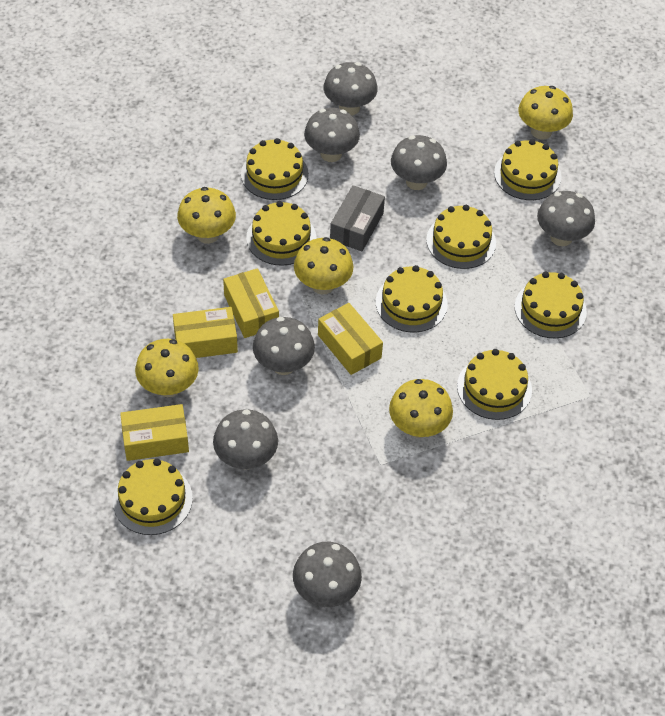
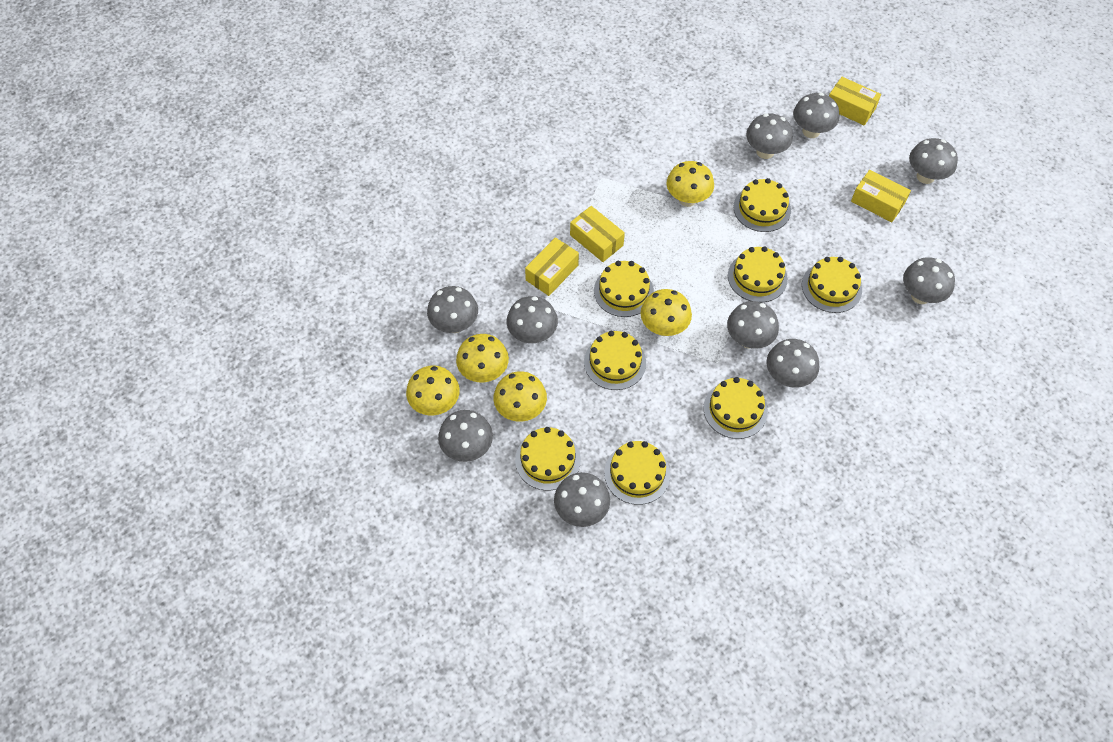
grey box: [330,185,385,251] = 1 -> none = 0
grey mushroom: [213,409,278,469] [253,317,315,375] [293,542,362,607] [304,108,360,162] [324,62,378,116] [391,135,447,190] [537,191,595,246] = 7 -> [427,286,478,333] [438,410,493,462] [506,296,558,343] [554,472,610,527] [727,301,779,349] [746,113,793,159] [766,339,819,388] [793,93,839,138] [903,257,955,304] [909,138,958,184] = 10

